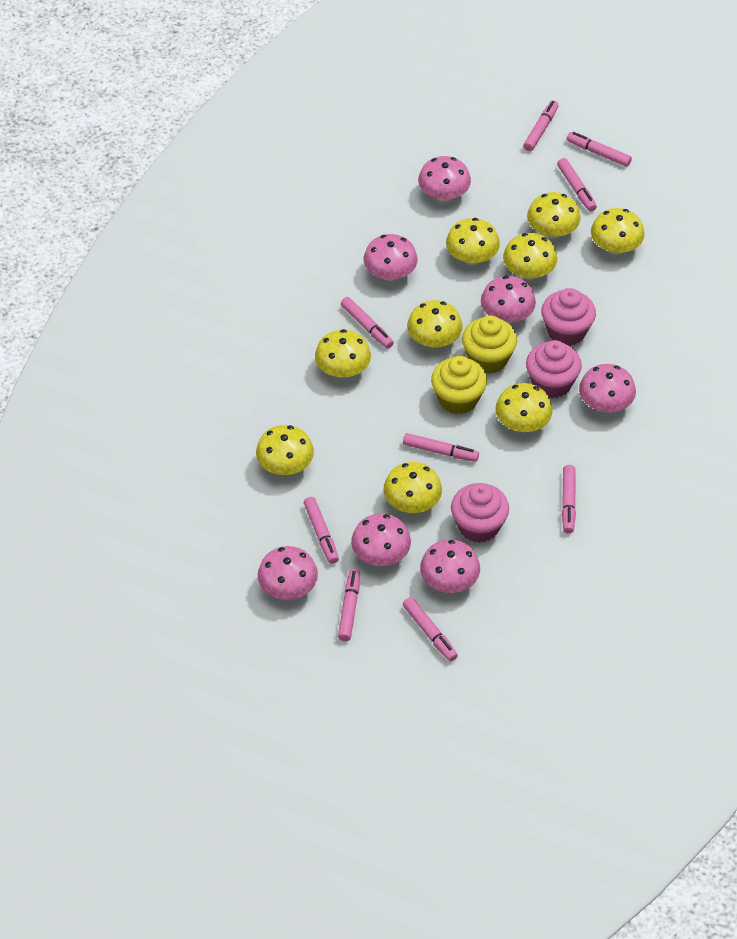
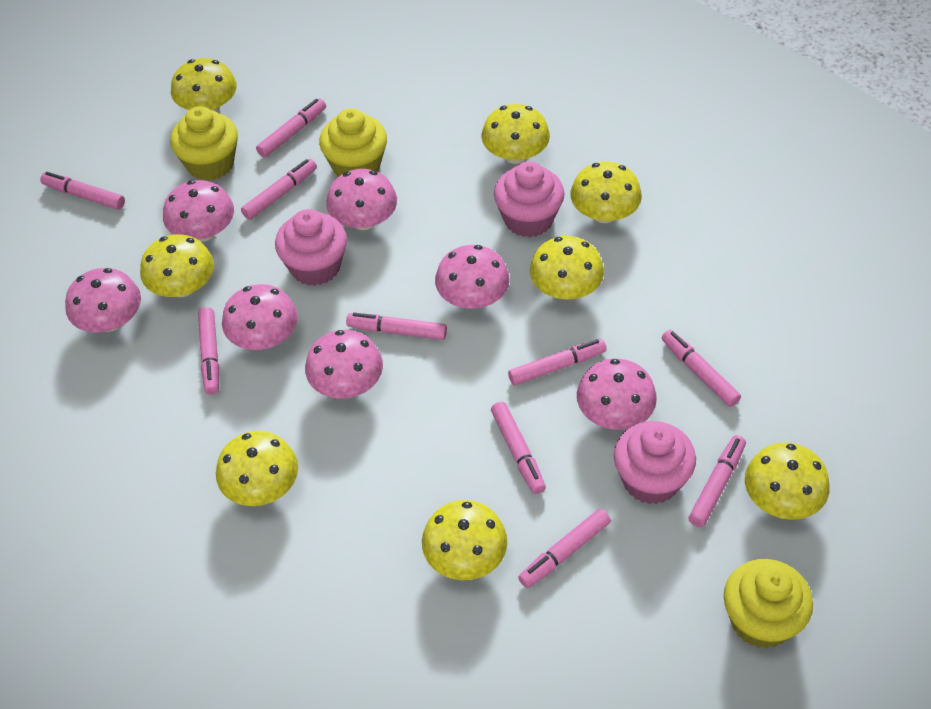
pink marker: [304,497,339,564] [338,569,360,641] [341,297,394,349] [403,433,479,462] [403,597,458,662] [523,101,559,151] [557,158,597,211] [562,465,576,533] [567,132,632,167] = 9 -> [40,172,125,210] [198,307,219,395] [241,159,317,220] [256,99,326,157] [346,313,447,340] [491,402,546,494] [508,339,607,385] [518,509,611,588] [662,330,741,407] [689,435,746,527] = 10
yellow cupcake: [431,356,487,414] [462,316,517,374] = 2 -> [170,106,238,181] [319,108,387,177] [724,559,813,649] = 3
yellow mushroom: [256,425,314,475] [315,329,371,378] [384,462,442,513] [407,300,463,348] [446,218,500,265] [495,383,553,432] [503,233,557,280] [527,192,581,238] [591,208,645,255] = 9 -> [140,234,214,297] [171,58,237,112] [216,431,298,506] [422,500,508,580] [481,104,550,164] [530,236,604,300] [570,162,642,223] [745,443,830,520] = 8

